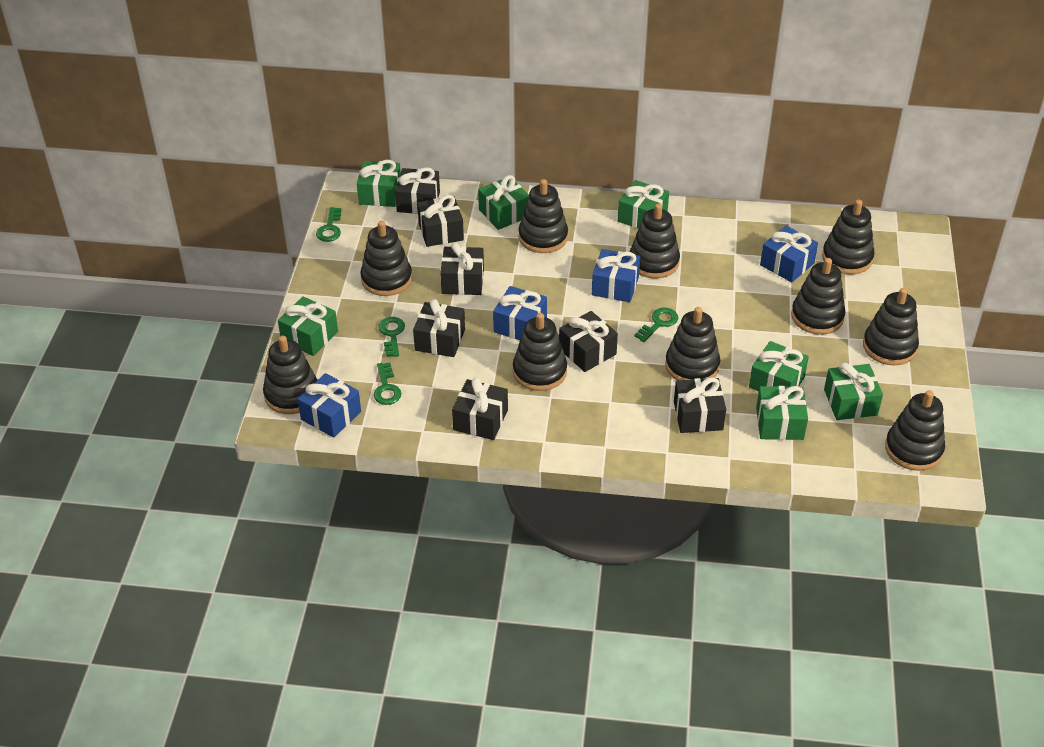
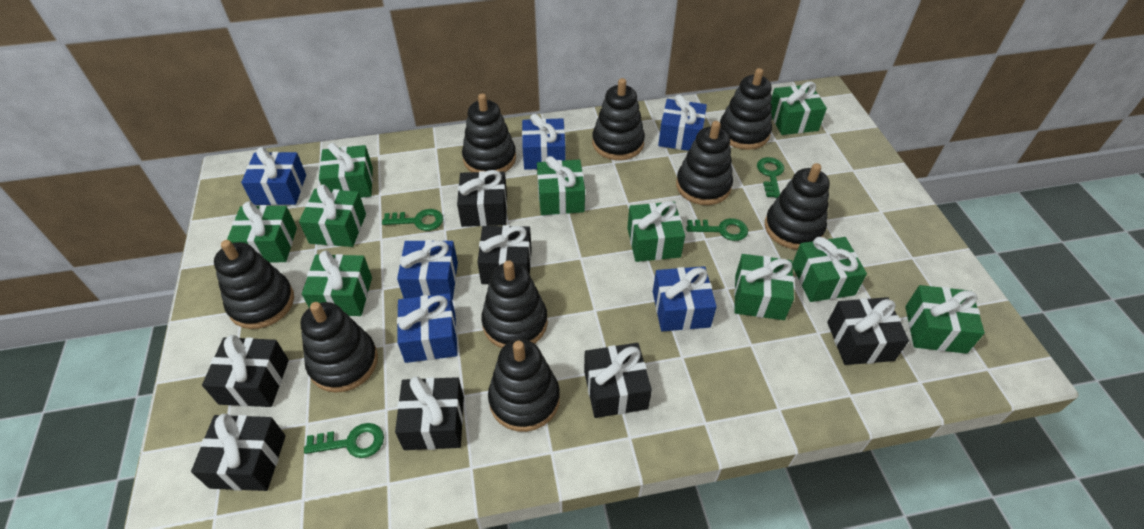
black stacking toy: [263,336,317,414] [360,221,412,296] [513,313,567,391] [519,179,568,253] [630,204,680,279] [665,307,720,380] [791,258,846,335] [822,200,875,274] [863,288,919,365] [885,390,945,471] = 10 -> [214,240,294,329] [300,302,378,393] [462,94,516,172] [481,260,548,348] [488,339,560,432] [592,78,645,160] [676,121,733,205] [720,68,772,150] [765,163,830,250] = 9
blue gift: [298,373,361,438] [493,286,547,340] [592,249,640,302] [760,226,818,282] = 4 -> [241,147,306,205] [397,240,458,300] [397,293,458,363] [522,114,566,170] [653,266,717,331] [658,95,707,151] = 6
green gift: [278,296,338,356] [357,160,401,207] [478,175,529,230] [618,180,669,229] [749,341,809,391] [756,386,808,440] [824,362,883,420] = 7 -> [227,201,297,263] [299,184,366,247] [302,251,372,316] [319,143,373,198] [537,156,585,215] [627,201,685,262] [734,254,794,320] [771,82,827,135] [792,237,867,302] [905,285,985,354] = 10

